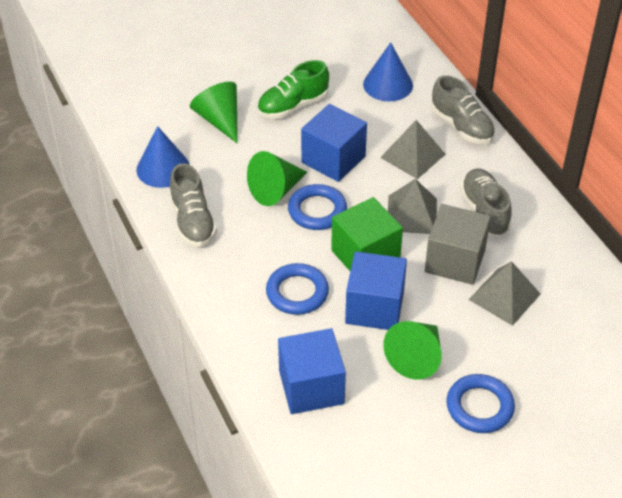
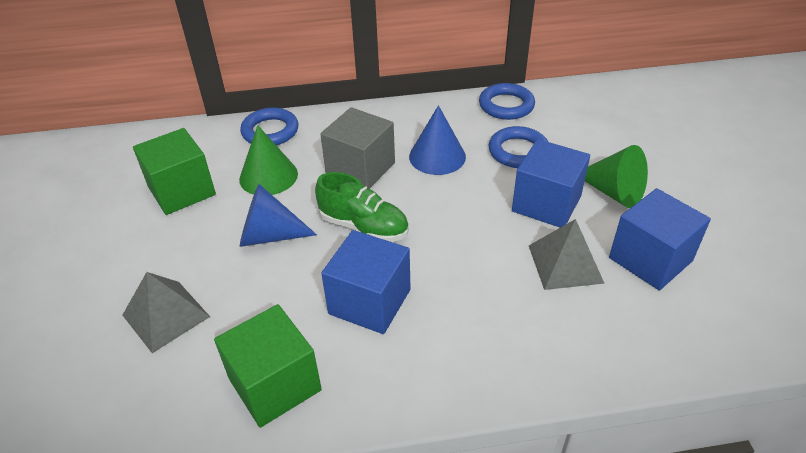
green cone: [190,82,238,143] [247,151,307,206] [383,321,442,380] = 3 -> [239,125,298,195] [585,145,648,208] = 2
green cube: [331,197,403,271] = 1 -> [133,128,216,215] [214,304,322,428] = 2
grey pyramid: [380,120,446,179] [388,179,437,234] [469,261,541,326] = 3 -> [123,272,210,353] [529,219,604,290] = 2
grey shoe: [170,163,217,247] [431,75,495,144] [460,169,511,237] = 3 -> none = 0

